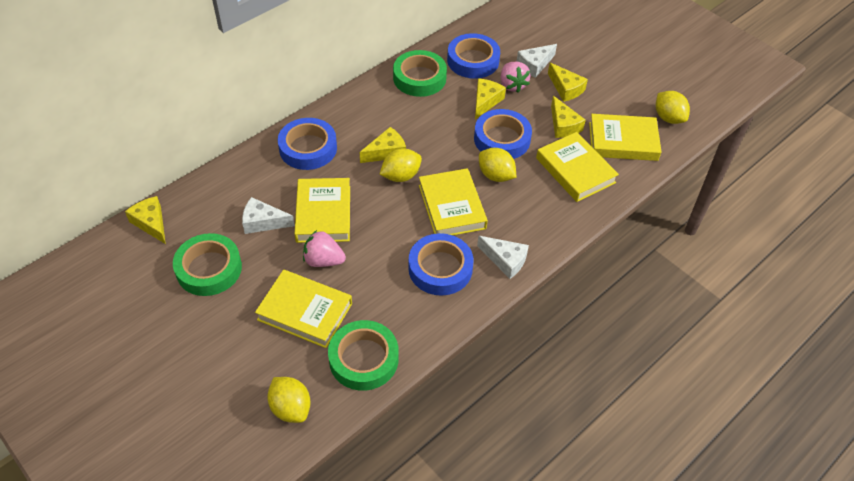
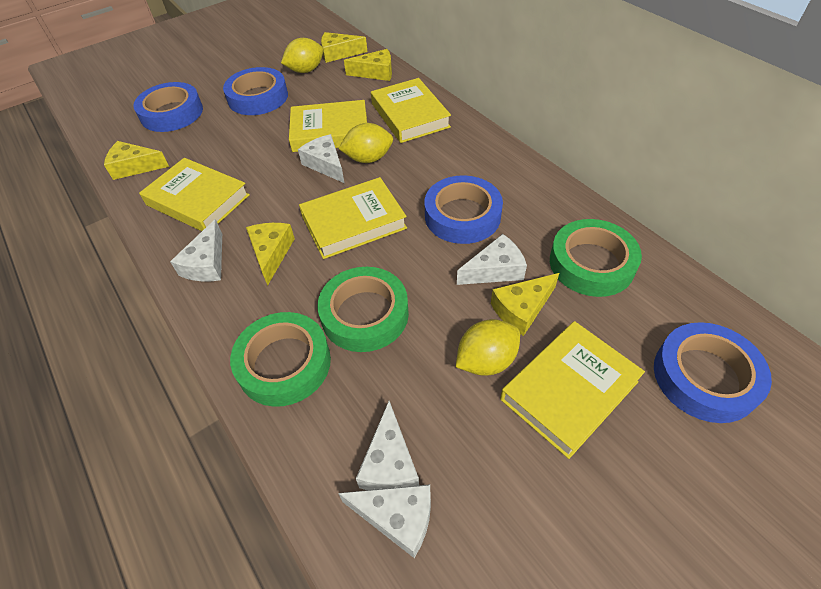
pink strawberry: [303,230,346,267] [501,62,531,93] = 2 -> none = 0
white cheese: [242,197,295,234] [477,236,529,279] [517,44,557,78] = 3 -> [170,219,222,281] [298,134,344,183] [338,484,431,558] [356,401,419,490] [457,234,527,285] = 5
yellow lemon: [267,377,311,423] [380,149,422,182] [479,148,516,182] [656,91,690,124] = 4 -> [281,38,324,73] [338,123,393,163] [456,319,520,376] = 3

